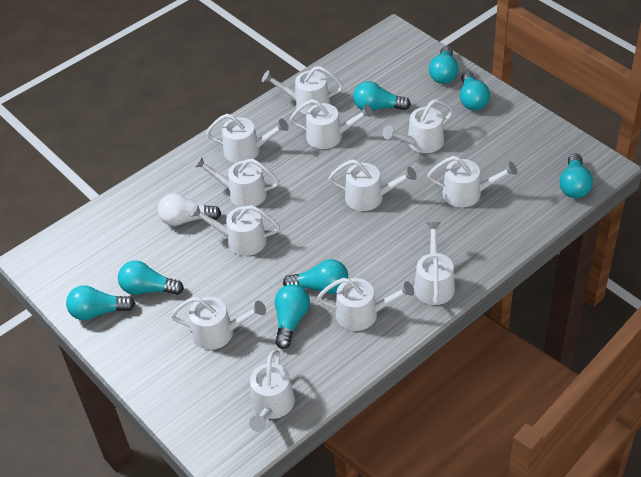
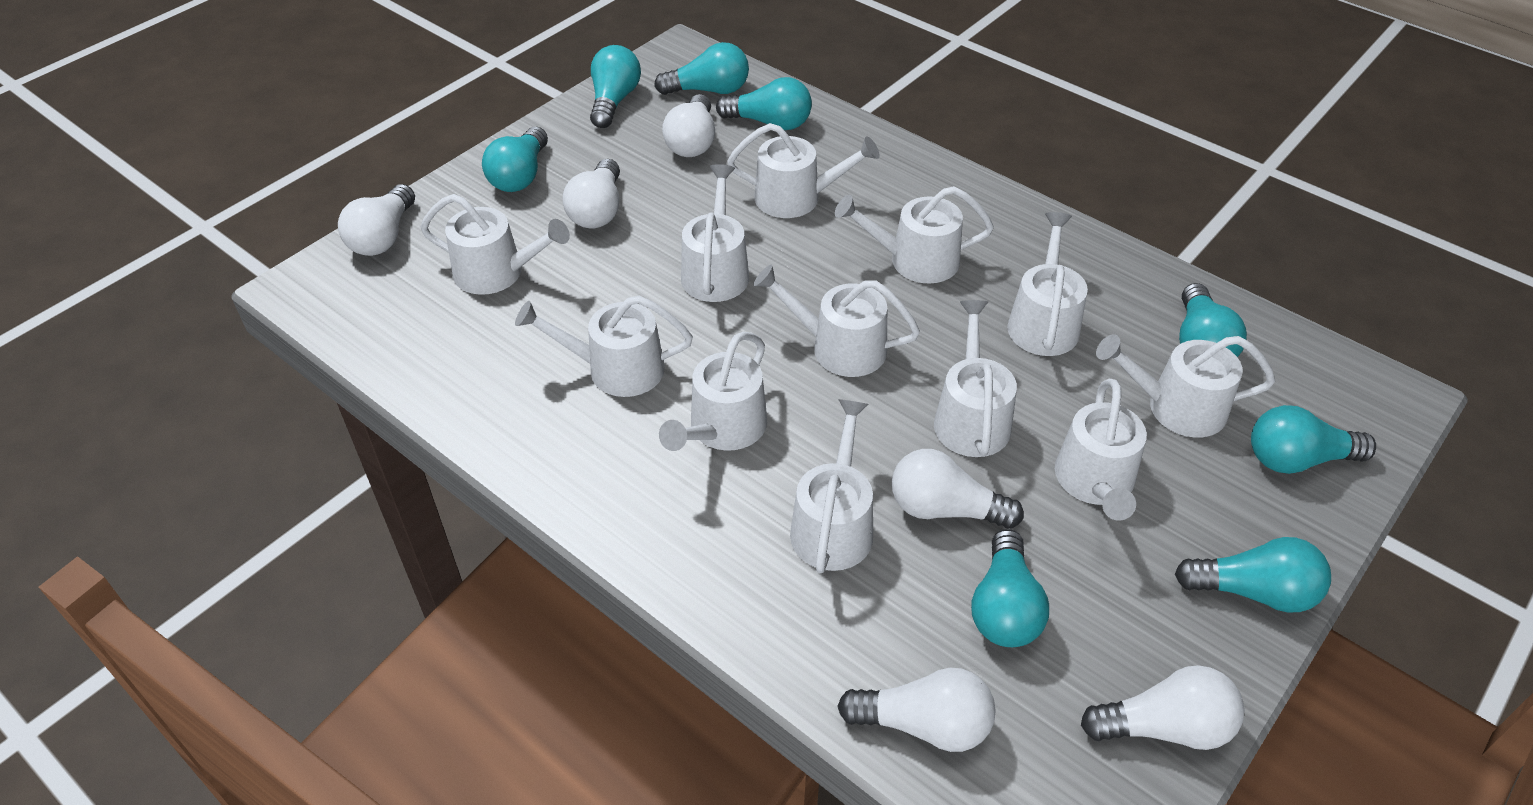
white light bulb: [158,193,221,226] = 1 -> [338,184,415,256] [563,159,620,228] [662,94,715,157] [837,668,996,752] [892,449,1024,529] [1081,665,1244,750] = 6

